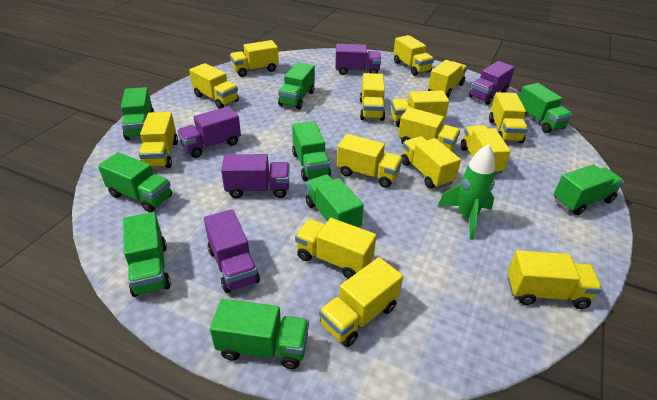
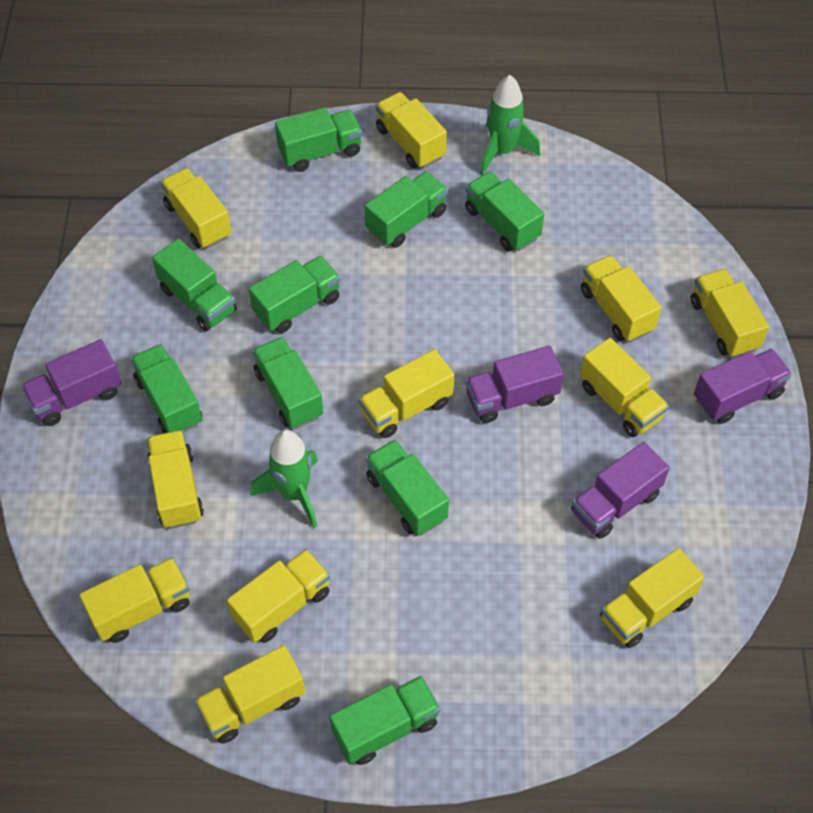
green rocket: [438,144,495,240] = 1 -> [251,430,318,528] [480,75,540,175] = 2
purple truck: [177,106,241,158] [204,209,260,293] [221,154,289,198] [335,44,381,75] [469,61,515,105] = 5 -> [21,339,122,426] [465,346,564,423] [571,442,670,539] [694,349,792,424] = 4
yellow truck: [139,112,178,168] [189,63,239,109] [230,40,279,77] [295,218,376,279] [319,257,403,347] [337,134,403,188] [360,73,385,121] [391,91,449,128] [393,35,434,76] [398,107,460,151] [401,136,461,189] [428,60,467,98] [461,126,511,175] [489,92,528,143] [508,250,602,309] = 15 -> [79,557,190,643] [147,430,204,529] [160,168,231,249] [194,645,305,743] [227,549,330,643] [359,349,454,438] [376,92,447,169] [580,338,669,437] [581,255,661,342] [600,548,705,648] [691,269,769,358] = 11

